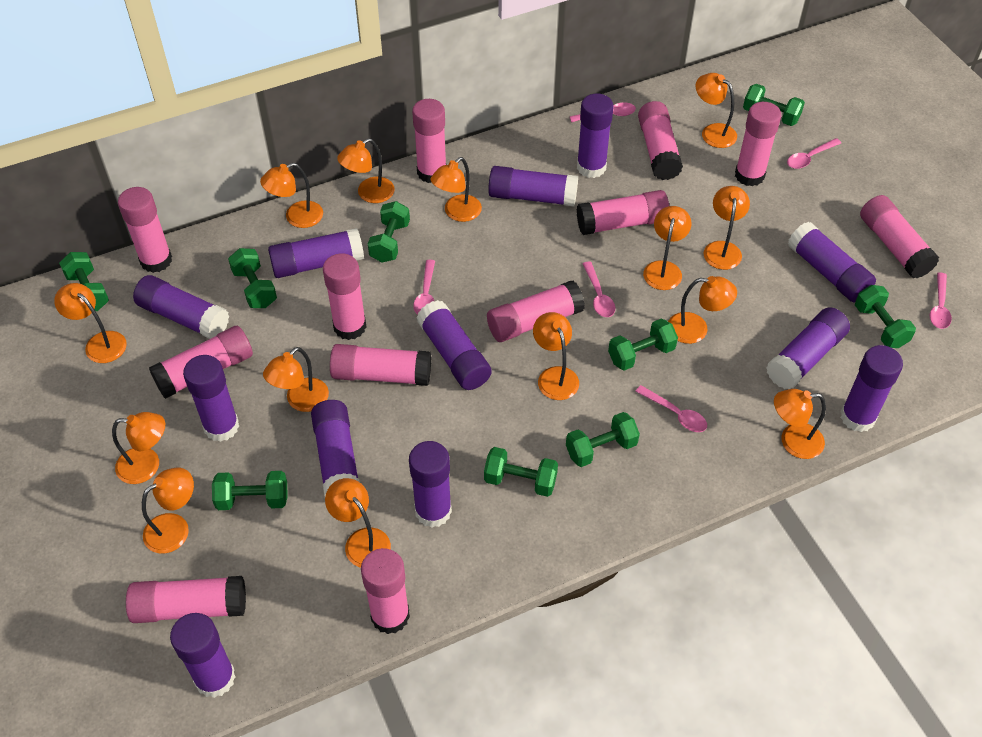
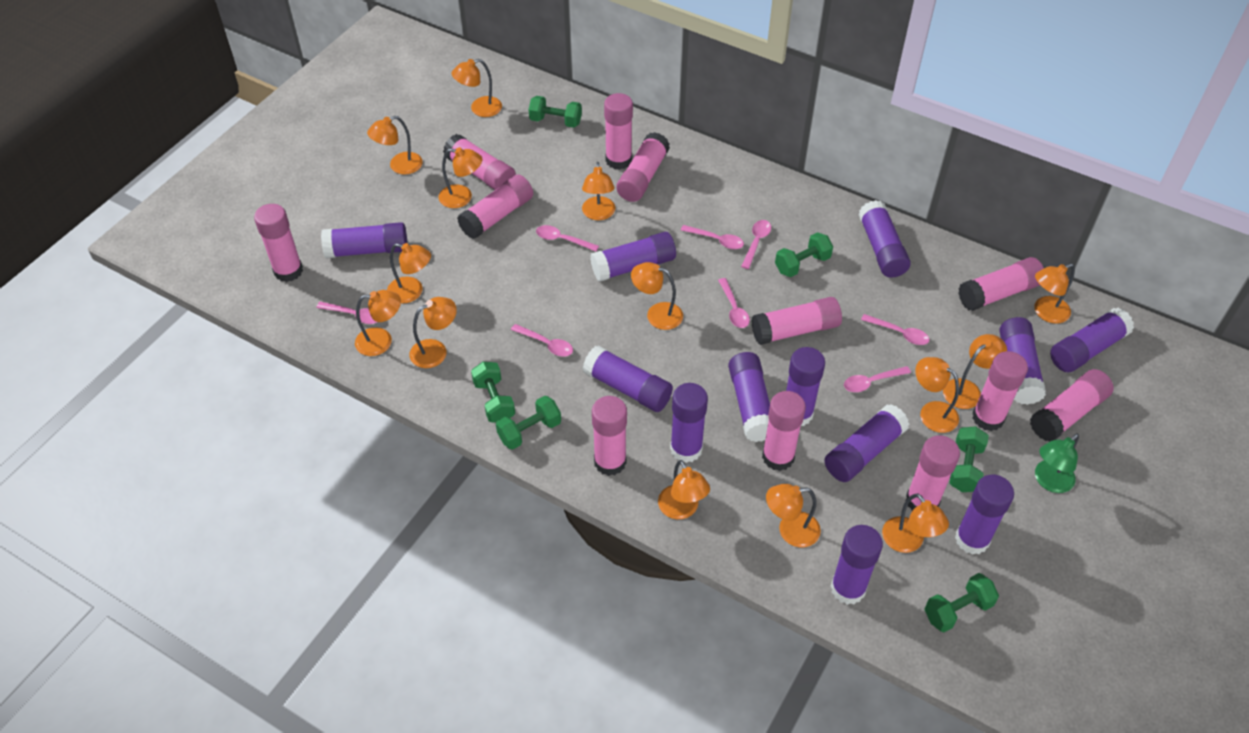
green dumbbell: [59,252,109,311] [212,471,287,510] [228,248,277,308] [368,201,410,263] [484,447,558,497] [566,412,640,467] [608,319,678,371] [743,84,805,126] [855,285,916,348] = 9 -> [471,362,515,422] [496,396,561,450] [528,96,582,128] [775,232,833,277] [924,573,999,632] [949,426,989,492] = 6
green lamp: none = 0 -> [1035,434,1079,493] = 1
pink spoon: [413,260,435,314] [570,102,636,122] [583,262,615,317] [635,385,707,432] [787,138,841,169] [930,272,952,329] = 6 -> [316,302,377,324] [511,324,573,357] [536,225,599,251] [681,225,744,249] [718,278,750,328] [741,220,771,269] [844,366,911,392] [861,314,930,345] = 8

